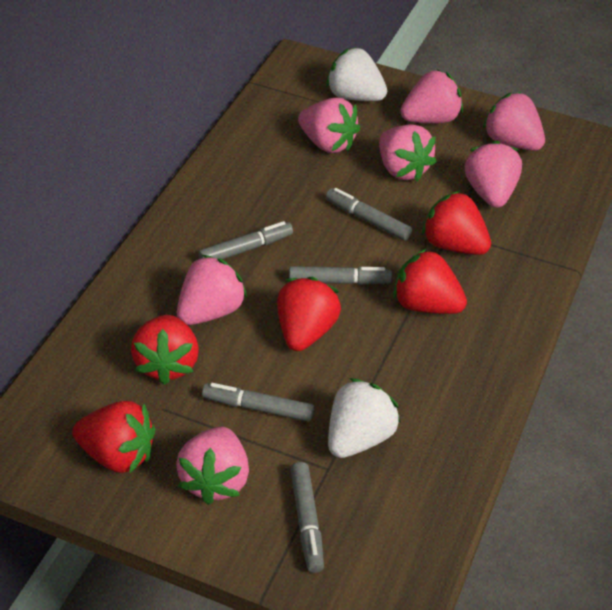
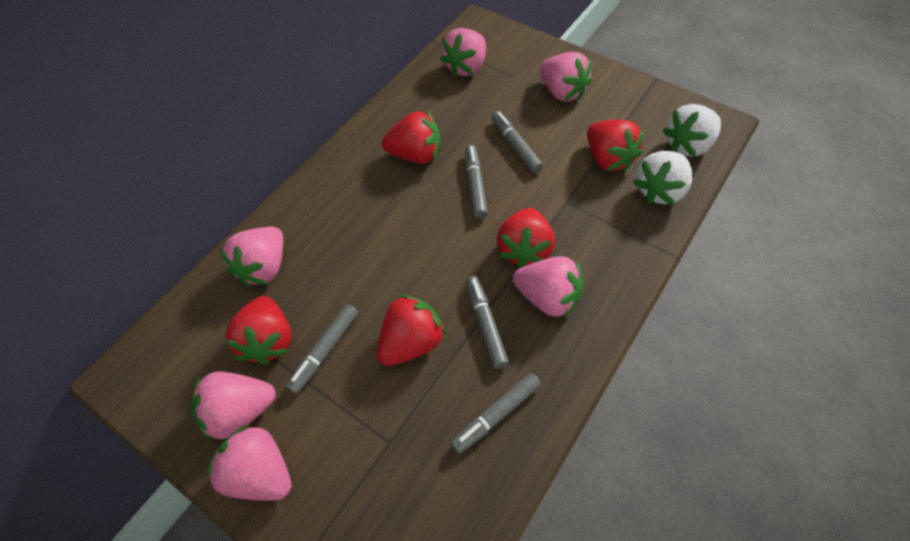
pink strawberry: [176,427,249,505] [177,255,247,325] [298,98,360,153] [379,124,437,181] [400,70,463,124] [465,140,522,208] [483,92,545,151] = 7 -> [192,372,276,441] [206,424,292,501] [220,227,283,286] [440,28,486,77] [513,256,583,318] [540,52,592,101] = 6

